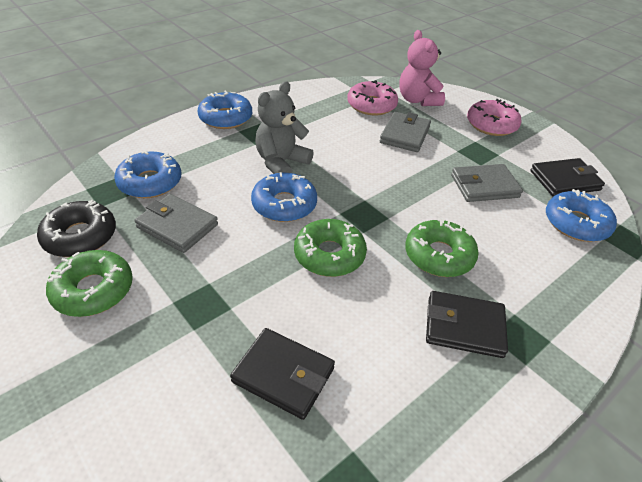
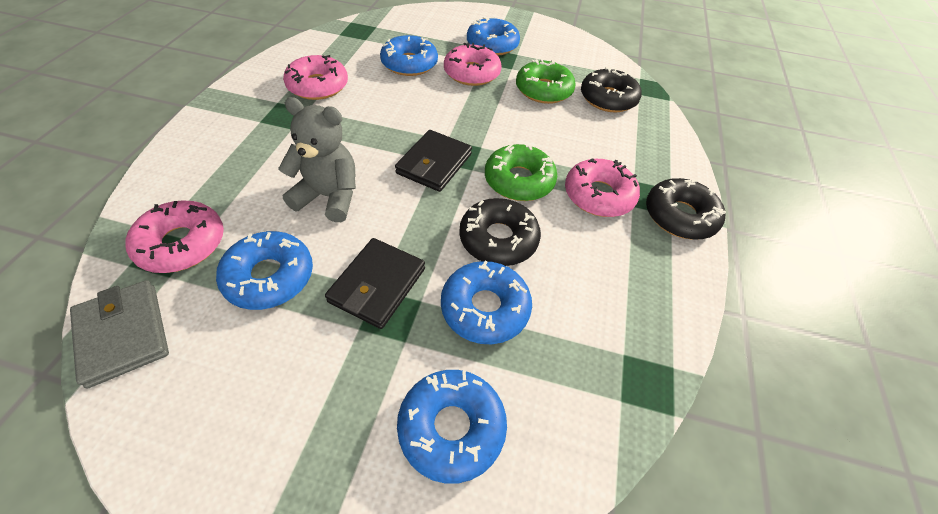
black donut: [37,200,116,257] = 1 -> [459,198,541,266] [581,67,642,113] [646,178,726,240] = 3
black wallet: [230,328,335,420] [426,291,508,358] [530,158,605,197] = 3 -> [325,238,425,329] [395,130,472,192] = 2
blue donut: [114,151,181,198] [198,90,252,129] [251,172,317,222] [546,189,617,242] = 4 -> [216,231,313,310] [380,35,438,76] [397,370,507,484] [441,261,532,344] [467,17,520,55] = 5
green donut: [46,250,133,317] [294,219,367,277] [405,218,479,277] = 3 -> [485,143,557,201] [516,59,576,104] = 2
grey wallet: [134,194,218,253] [380,112,431,152] [451,164,523,202] = 3 -> [70,280,169,389] = 1
pink donut: [347,80,398,116] [467,99,522,136] = 2 -> [125,201,224,273] [283,55,348,100] [444,43,502,86] [565,158,640,217] = 4
pink teddy bear: [399,30,445,106] = 1 -> none = 0

